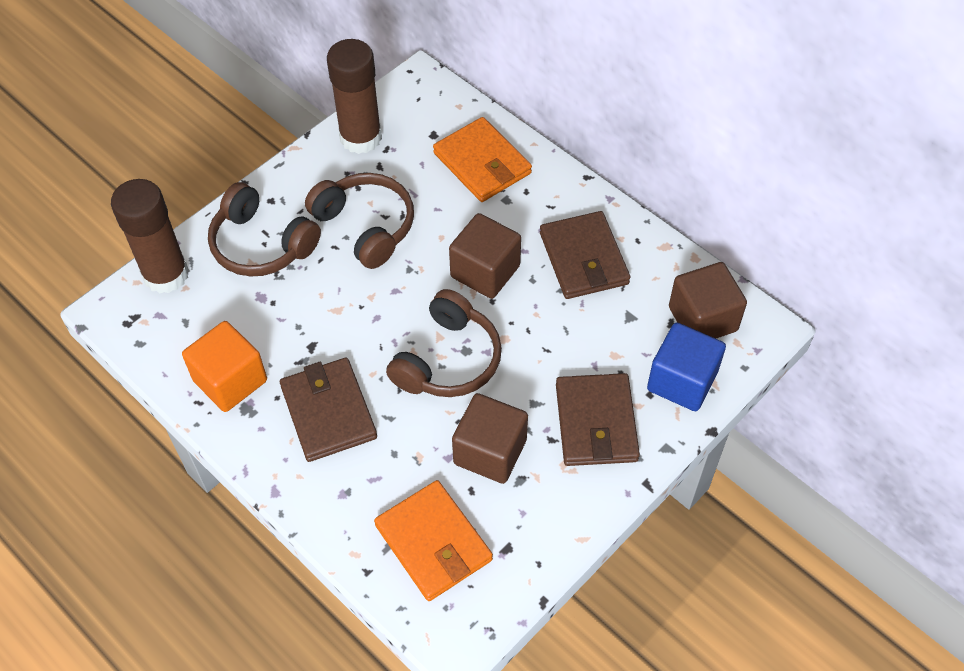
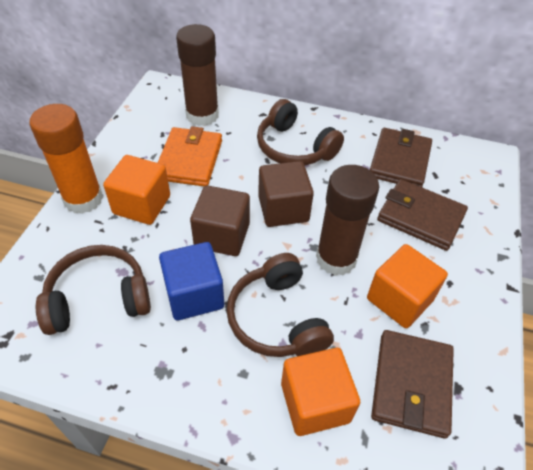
brown cube: [449,213,521,299] [452,393,528,484] [669,262,747,339] = 3 -> [190,185,250,256] [258,161,314,227] = 2
orange cube: [182,321,267,412] = 1 -> [103,155,170,225] [281,348,360,436] [367,244,448,328] = 3
orange glue stick: none = 0 -> [30,104,103,214] = 1
orange wallet: [374,480,493,601] [433,117,532,202] = 2 -> [158,126,222,186] = 1

